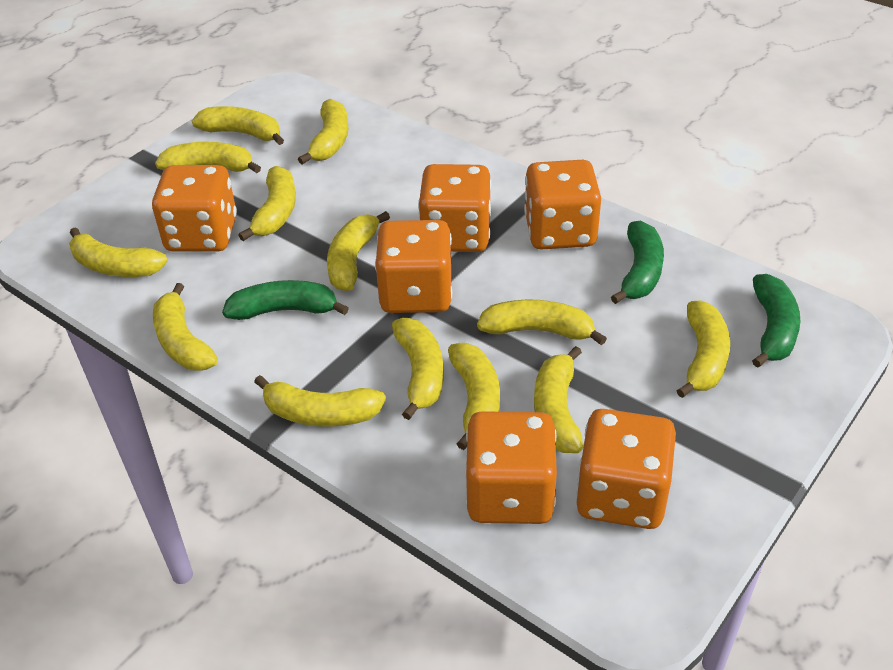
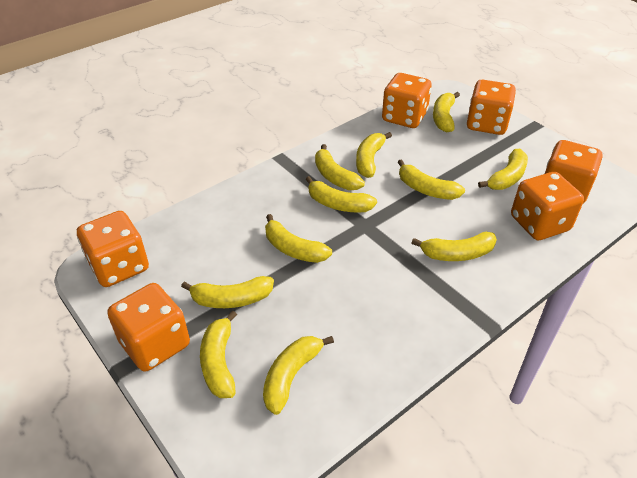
green banana: [222,280,349,320] [611,221,664,304] [752,274,800,368] = 3 -> none = 0
yellow banana: [69,227,168,277] [153,283,218,371] [155,142,261,173] [192,106,284,145] [238,166,296,241] [254,375,386,427] [298,99,348,164] [327,211,390,291] [392,318,443,420] [448,343,500,450] [477,300,607,345] [534,346,583,453] [676,301,730,398] = 13 -> [181,276,274,308] [200,310,237,398] [263,336,334,415] [265,214,332,263] [305,176,377,213] [315,144,365,190] [356,132,392,178] [398,159,465,200] [412,232,497,261] [433,92,460,132] [478,149,528,190] = 11

